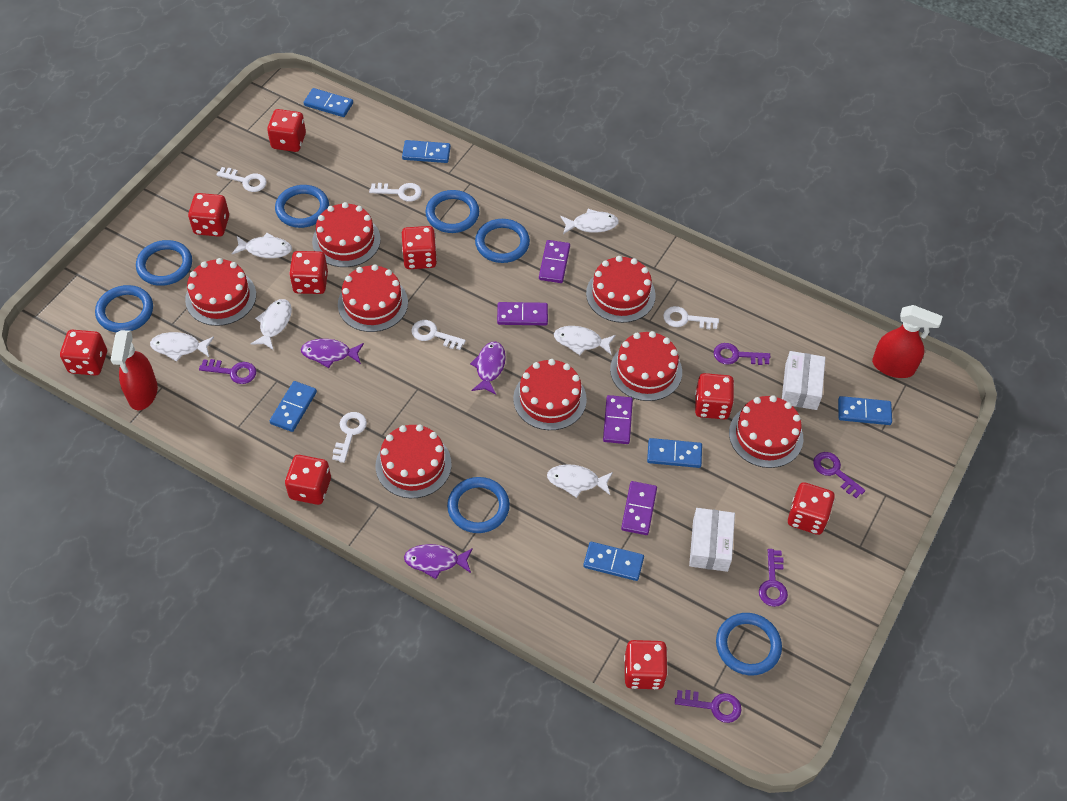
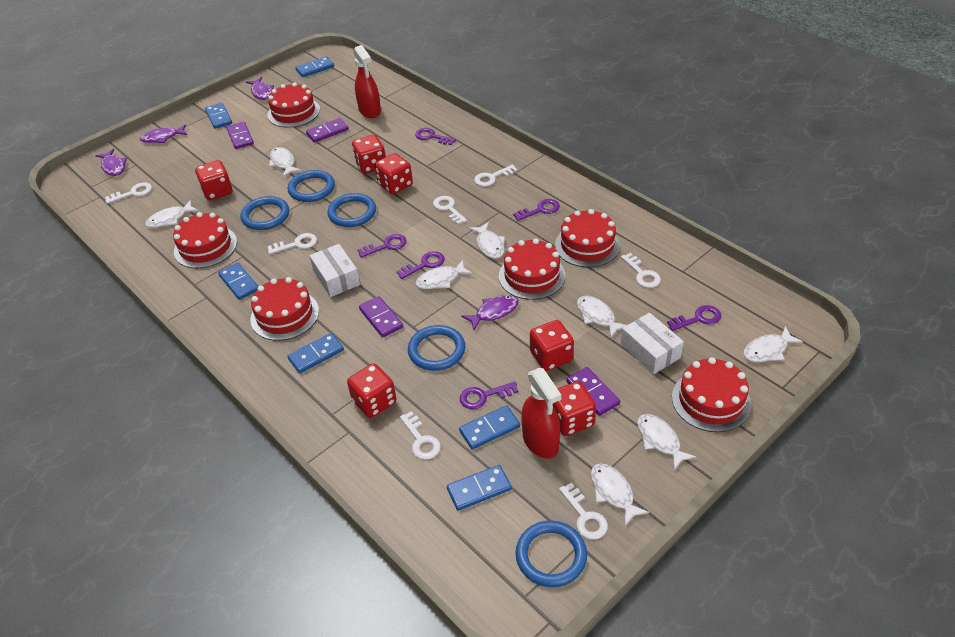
blue ring: [95,285,153,333] [136,240,192,286] [275,185,329,228] [425,190,479,233] [447,477,510,533] [475,219,530,263] [716,613,782,675] = 7 -> [240,196,289,230] [288,170,335,202] [327,193,376,227] [408,325,465,371] [515,520,587,587] = 5
purple fish: [301,339,364,368] [404,544,473,579] [470,342,506,395] = 3 -> [95,149,127,176] [140,124,187,143] [246,77,274,100] [461,295,519,330] = 4
purple key: [199,359,256,384] [675,690,741,723] [714,343,770,365] [759,549,788,607] [813,452,865,498] = 5 -> [358,234,407,258] [397,251,445,279] [415,128,456,145] [459,381,518,409] [513,199,560,221] [667,305,721,331] = 6
red cake: [185,258,256,326] [312,202,381,267] [338,264,408,332] [376,424,452,498] [513,359,587,430] [586,256,656,323] [610,331,682,401] [729,395,803,468] = 8 -> [173,212,237,268] [250,277,319,341] [267,82,320,128] [499,239,565,300] [555,209,620,267] [672,357,751,432] = 6
red dice: [60,330,107,376] [188,193,229,237] [267,109,306,152] [285,455,331,505] [289,251,328,294] [402,226,437,269] [624,640,668,689] [695,373,734,419] [788,482,835,535] = 9 -> [195,160,232,200] [347,363,396,418] [352,135,386,174] [375,153,413,194] [530,320,574,371] [553,381,596,436] = 6
white fish: [150,332,214,362] [232,233,292,258] [251,299,292,350] [547,464,613,498] [554,326,616,355] [561,209,619,234] = 6 -> [145,200,199,228] [269,147,301,177] [416,260,473,289] [469,222,505,259] [577,296,627,338] [591,464,649,526] [637,414,696,470] [744,326,803,362] = 8
white key: [216,167,267,192] [332,412,367,463] [369,183,422,202] [411,320,466,350] [663,306,719,329] = 5 -> [105,182,152,204] [268,233,317,254] [400,411,441,460] [433,196,467,225] [474,164,517,187] [559,483,608,540] [621,253,661,288] = 7

